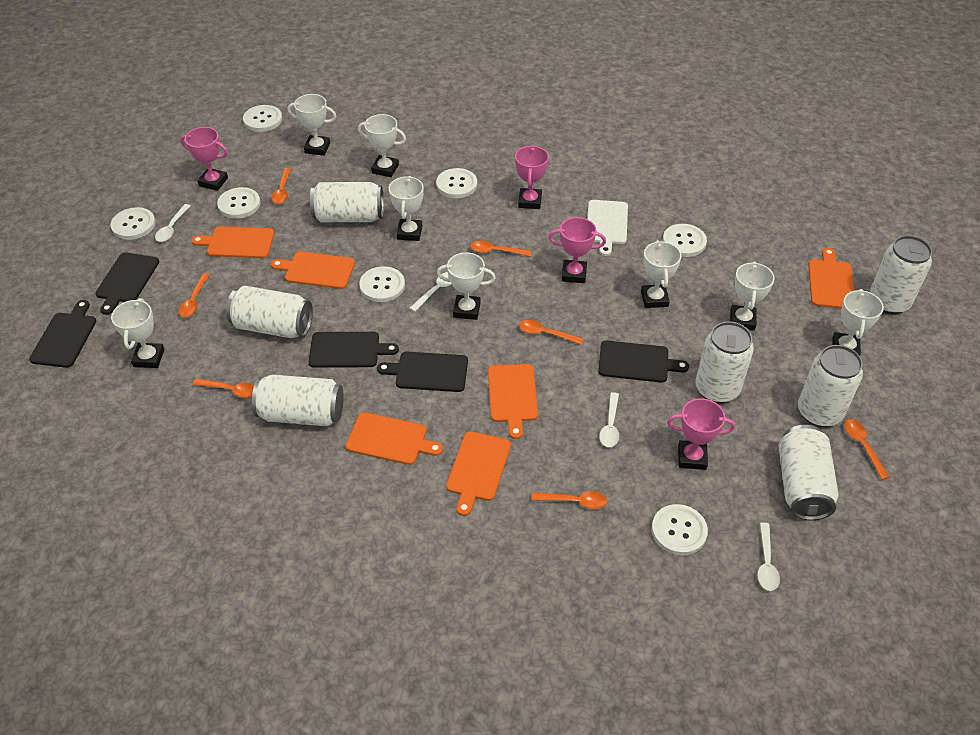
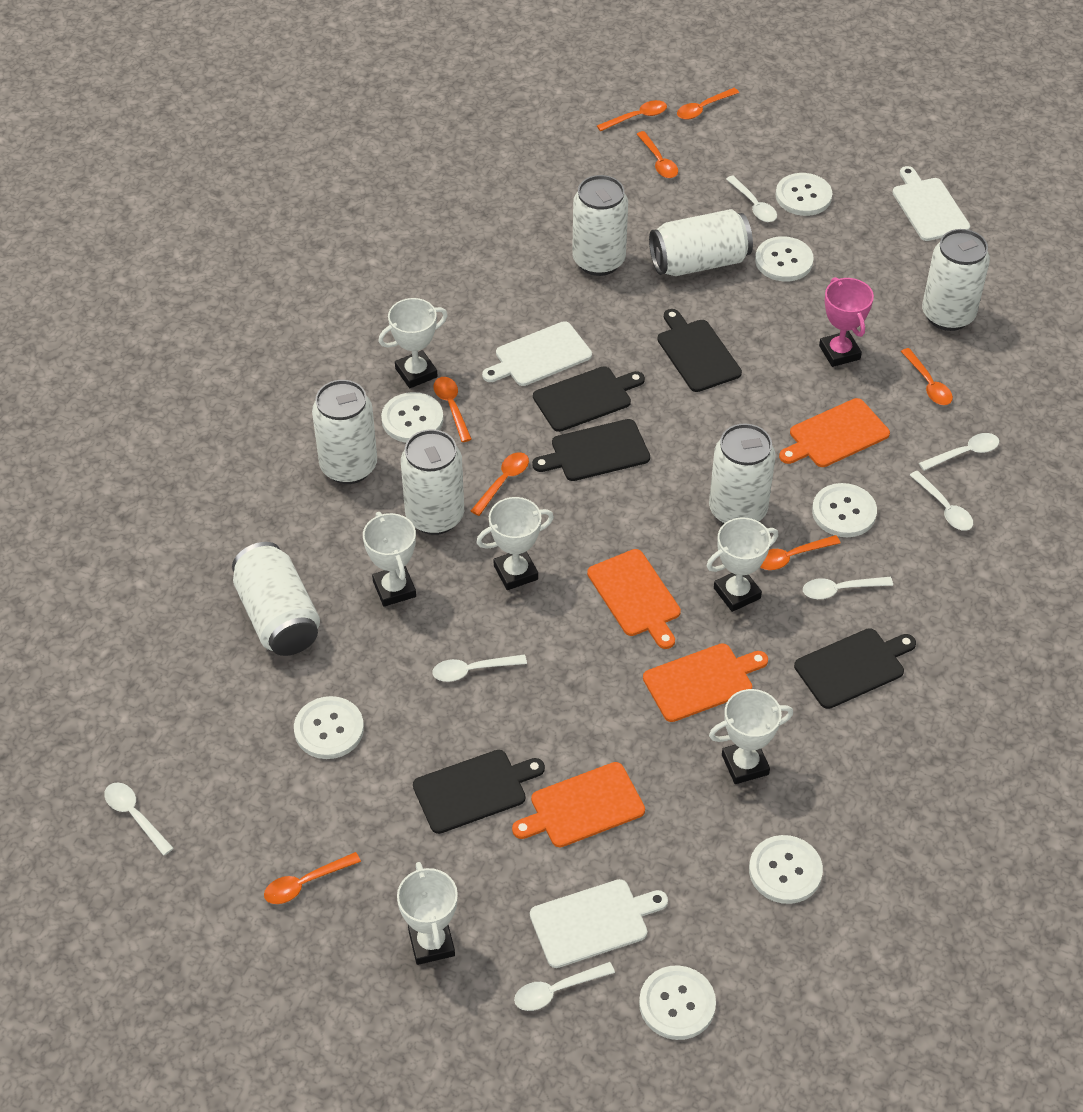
orange cutting board: [192,227,275,258] [271,252,355,289] [346,412,443,465] [446,431,511,516] [488,364,538,439] [808,248,854,309] = 6 -> [512,762,645,847] [587,549,681,649] [643,643,768,722] [779,398,890,467] = 4
orange spoon: [178,273,209,318] [193,379,254,398] [271,168,291,204] [471,241,532,257] [519,320,583,345] [532,492,608,510] [844,419,889,480] = 7 -> [264,852,361,904] [433,377,472,442] [471,452,529,516] [597,100,667,131] [637,131,678,178] [677,88,739,120] [760,535,841,570] [901,348,953,405] = 8
pink trophy: [180,127,228,191] [515,145,549,209] [549,217,606,283] [667,398,735,470] = 4 -> [819,277,874,367] = 1
white cutting board: [587,200,628,256] = 1 -> [482,321,592,386] [530,879,668,968] [892,166,970,241] = 3
white spoon: [155,204,190,242] [410,272,452,312] [599,392,619,447] [757,522,780,591] = 4 -> [104,782,174,856] [432,654,527,682] [514,962,615,1011] [726,175,777,222] [803,577,893,599] [910,471,973,531] [919,433,999,471] = 7
white trophy: [111,298,164,368] [287,94,336,156] [358,114,406,177] [389,176,424,241] [437,252,496,320] [641,240,682,308] [730,261,775,331] [832,289,884,355] = 8 -> [363,512,416,607] [378,298,448,388] [397,862,458,965] [476,497,554,590] [706,517,778,612] [709,689,793,784] = 6

